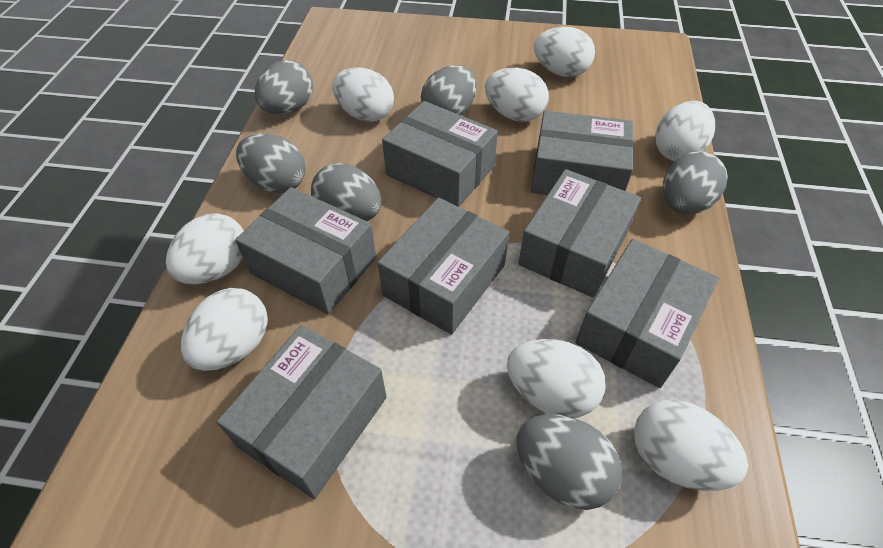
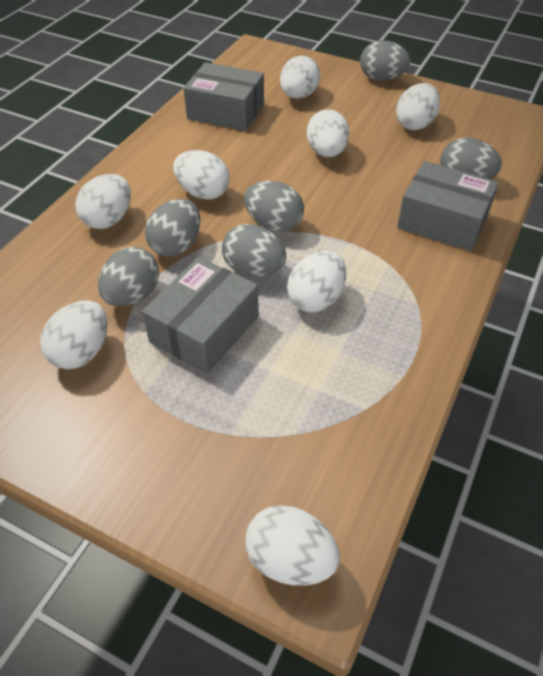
grey box: [217,325,387,499] [235,187,376,314] [378,198,509,334] [382,101,498,207] [518,169,641,298] [531,110,634,195] [576,239,719,388] = 7 -> [142,257,259,374] [183,62,264,131] [397,161,499,251] = 3

